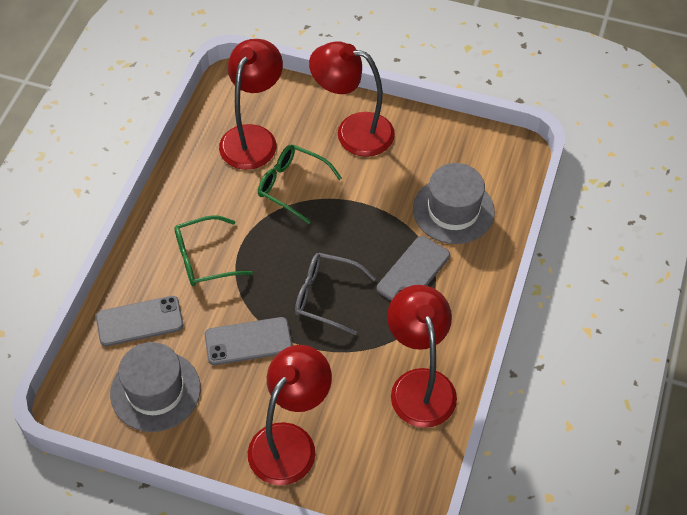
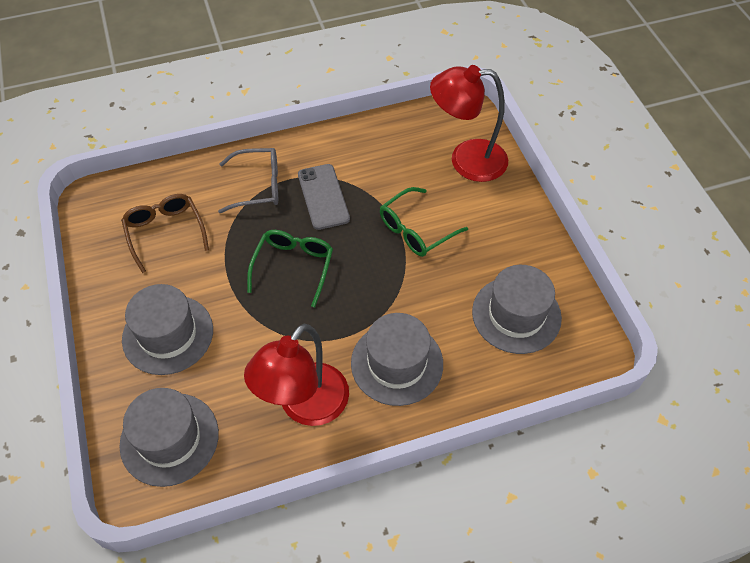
brown glasses: none = 0 -> [121,194,209,273] = 1
grey hat: [110,342,201,432] [413,163,495,244] = 2 -> [119,388,219,487] [122,284,213,375] [351,313,443,406] [472,265,562,354] = 4
grey phone: [96,296,184,347] [205,317,292,365] [377,236,450,301] = 3 -> [298,164,350,230] = 1
red lamp: [219,39,283,170] [248,345,332,485] [309,41,395,157] [387,285,457,428] = 4 -> [244,324,349,426] [430,65,508,182] = 2

